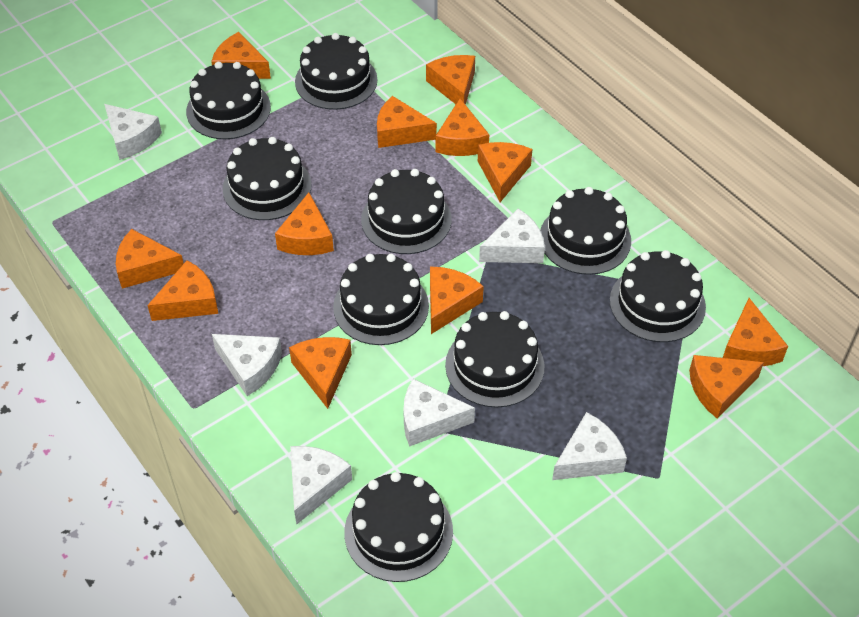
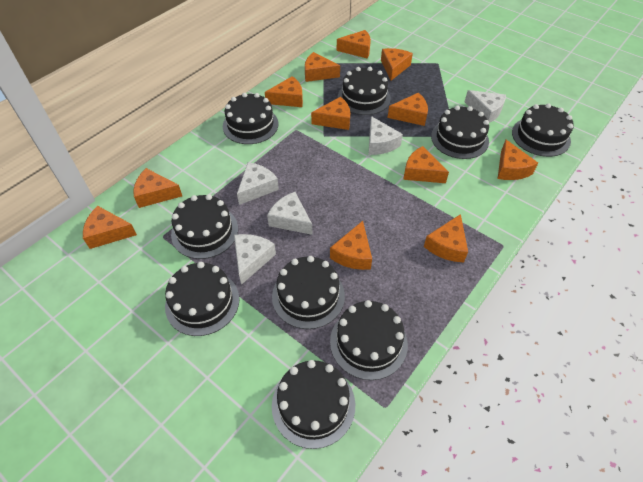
white cheese: [104,104,162,160] [212,334,282,396] [290,446,352,524] [403,379,475,447] [479,208,545,263] [552,412,627,480] = 6 -> [234,234,276,285] [237,162,279,205] [267,192,312,235] [368,116,403,155] [465,90,506,123] = 5

